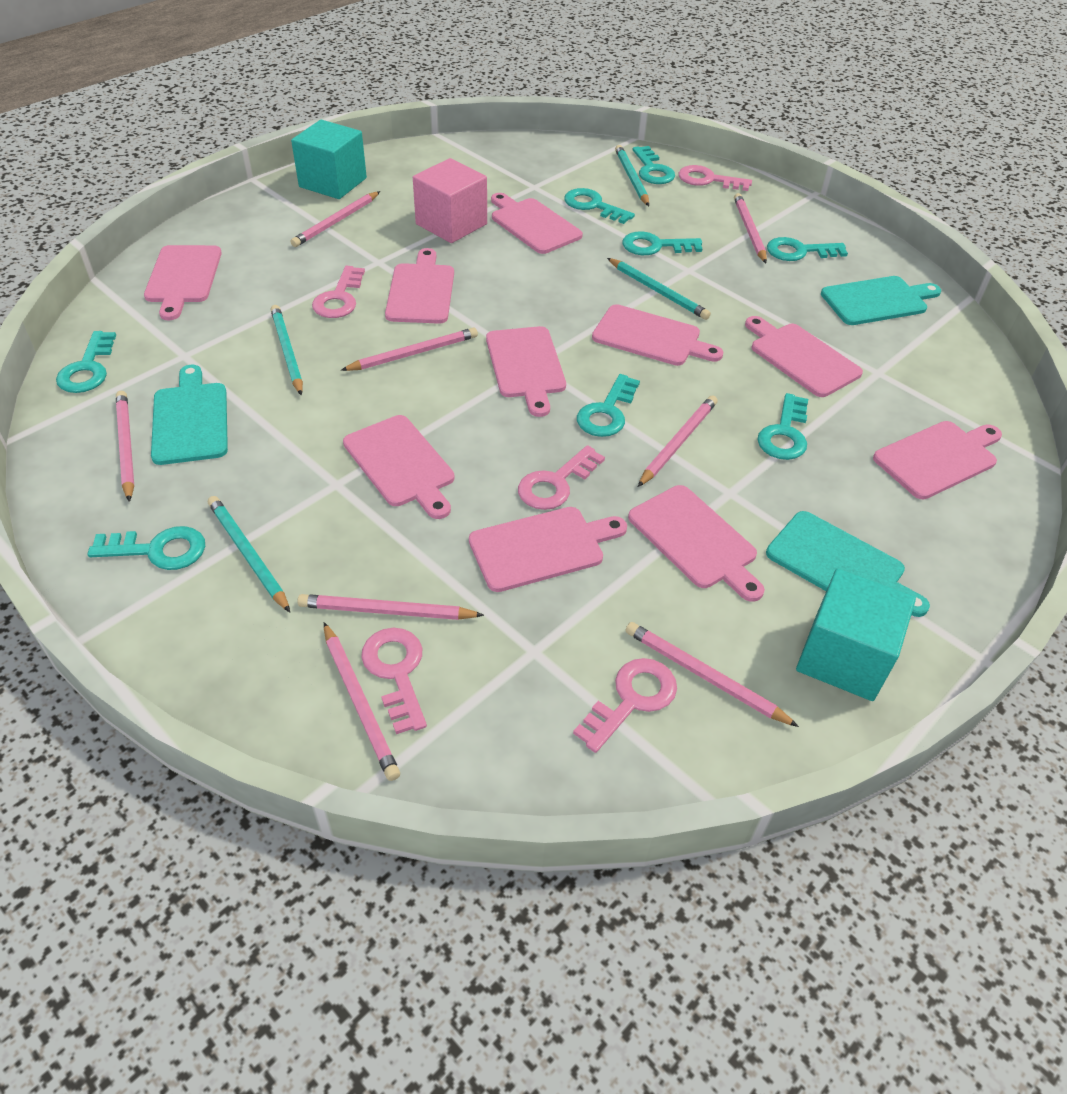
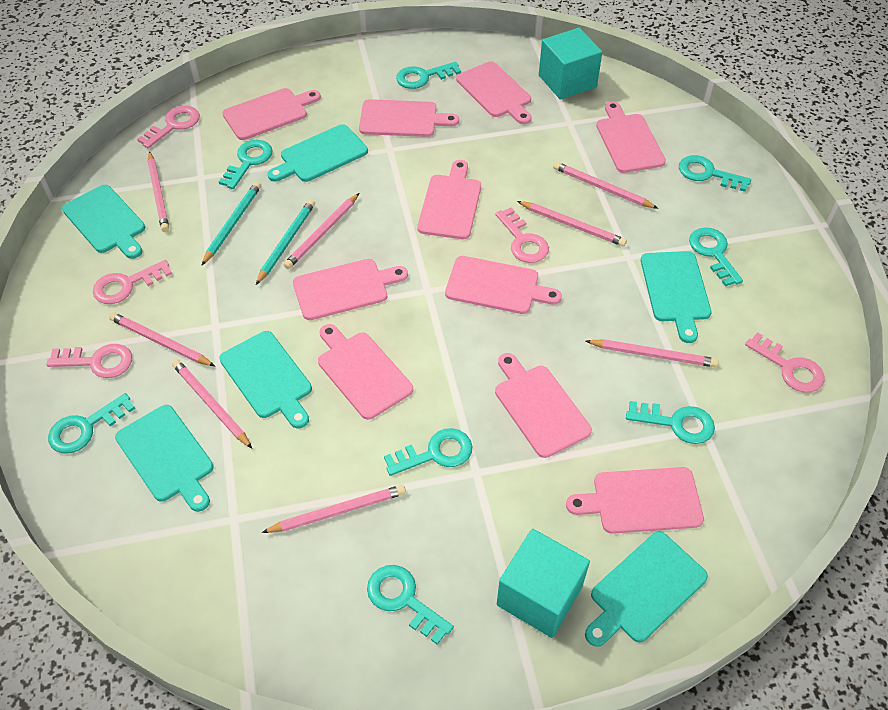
pink cube: [413,158,487,243] = 1 -> none = 0
turquoise cutting board: [151,365,228,465] [766,511,930,617] [821,276,941,325] = 3 -> [62,185,145,259] [115,405,214,512] [219,331,312,428] [268,124,368,182] [585,531,708,647] [641,251,711,343] = 6
turquoise pencil: [208,496,290,612] [271,305,303,396] [607,258,711,320] [615,145,649,206] = 4 -> [202,181,261,265] [256,199,315,285] = 2

